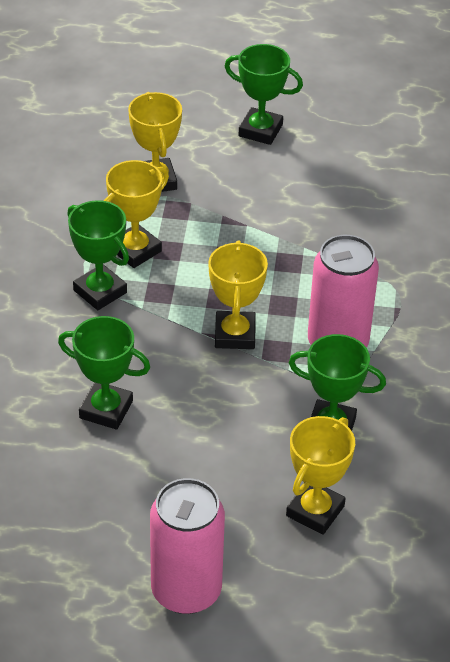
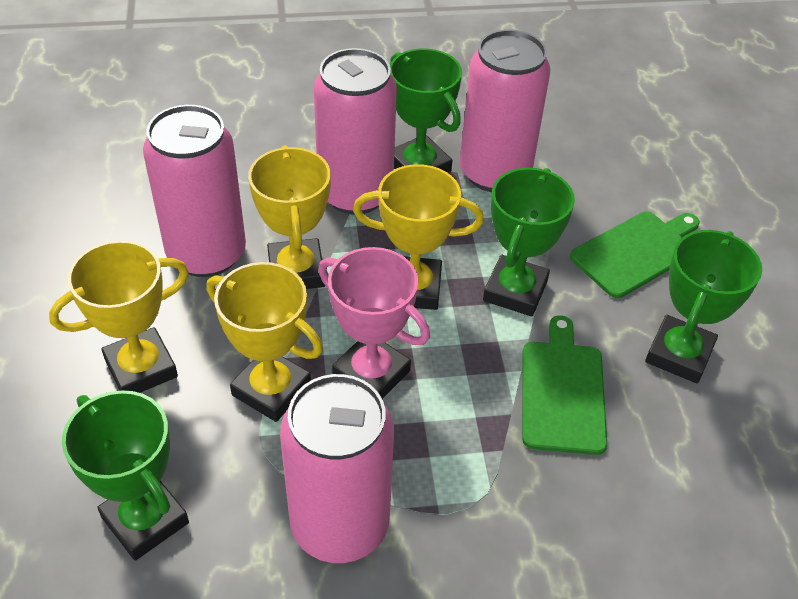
green cutting board: none = 0 -> [522,315,607,455] [570,212,700,298] = 2
pink can: [150,478,225,614] [308,235,379,348] = 2 -> [143,105,246,277] [280,374,394,563] [314,48,397,215] [460,29,550,192] = 4
pink trophy: none = 0 -> [318,247,430,399] = 1

